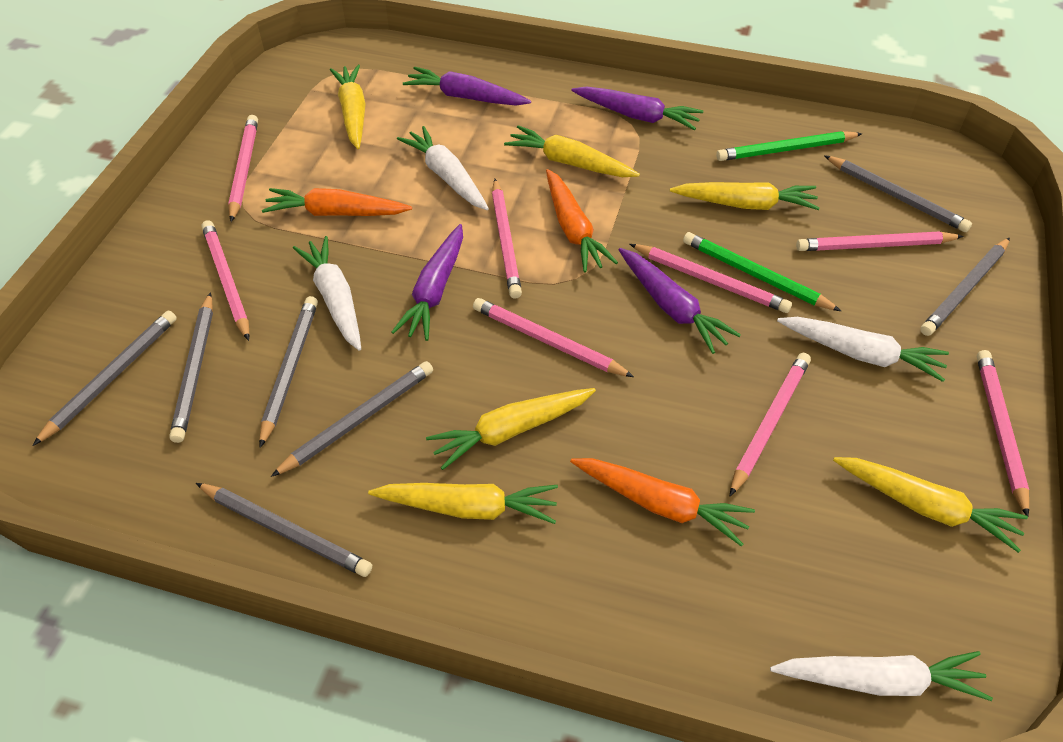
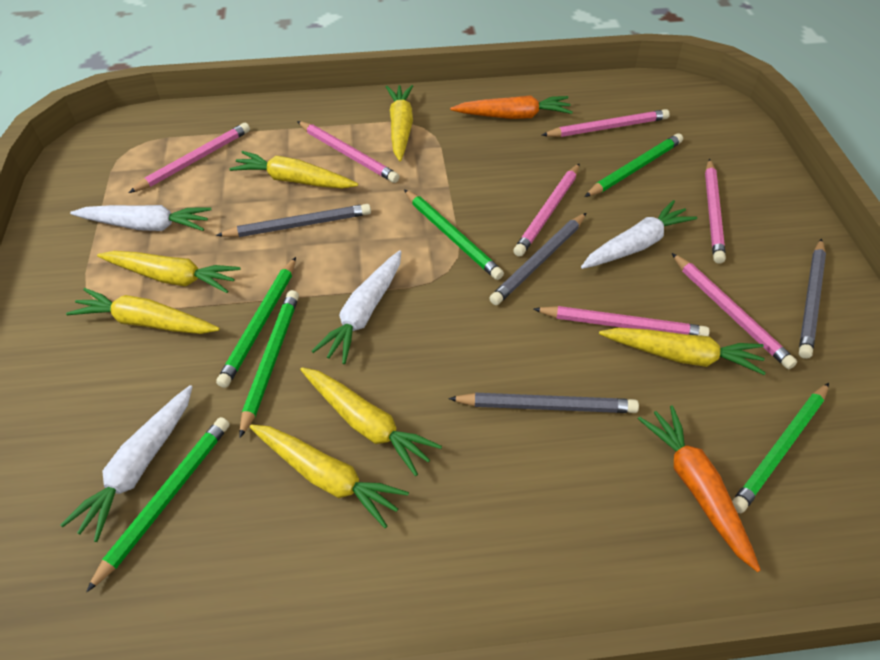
green pencil: [683,232,841,311] [716,131,862,161] = 2 -> [86,417,230,592] [216,257,296,388] [239,290,299,438] [404,189,504,280] [584,133,683,197] [732,383,829,513] = 6
grey pencil: [32,310,177,446] [169,292,213,443] [196,483,372,577] [259,296,318,448] [271,361,433,477] [824,155,972,232] [920,237,1010,336] = 7 -> [216,204,371,237] [448,393,639,413] [489,213,586,305] [799,239,826,359] = 4
orange carrot: [262,188,412,216] [546,169,618,272] [570,458,755,547] = 3 -> [450,95,573,119] [638,405,761,572] = 2
pink pencil: [202,220,250,341] [228,115,258,222] [473,298,634,377] [492,179,522,299] [630,244,792,313] [730,353,811,496] [796,232,964,251] [977,350,1029,516] = 8 -> [129,123,250,193] [297,121,400,183] [513,163,580,257] [533,306,710,336] [542,109,670,137] [672,253,797,369] [705,159,726,264] = 7
purple carrot: [391,224,463,341] [403,67,531,106] [571,86,703,130] [619,248,741,354] = 4 -> none = 0
yellow carrot: [330,64,366,149] [368,483,558,524] [426,388,596,470] [504,125,640,177] [670,182,820,210] [833,457,1028,553] = 6 -> [66,288,220,334] [97,251,240,293] [229,151,358,189] [250,424,409,528] [300,367,442,476] [386,85,413,161] [599,328,766,375] = 7

